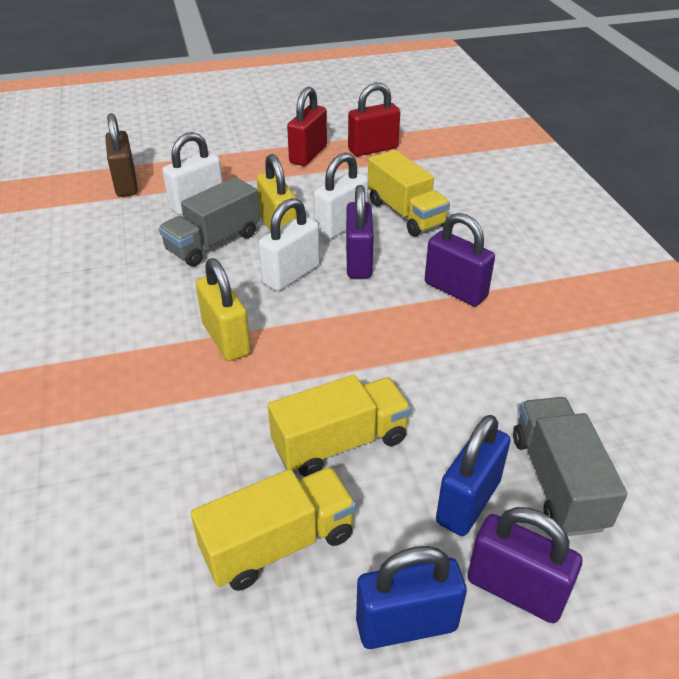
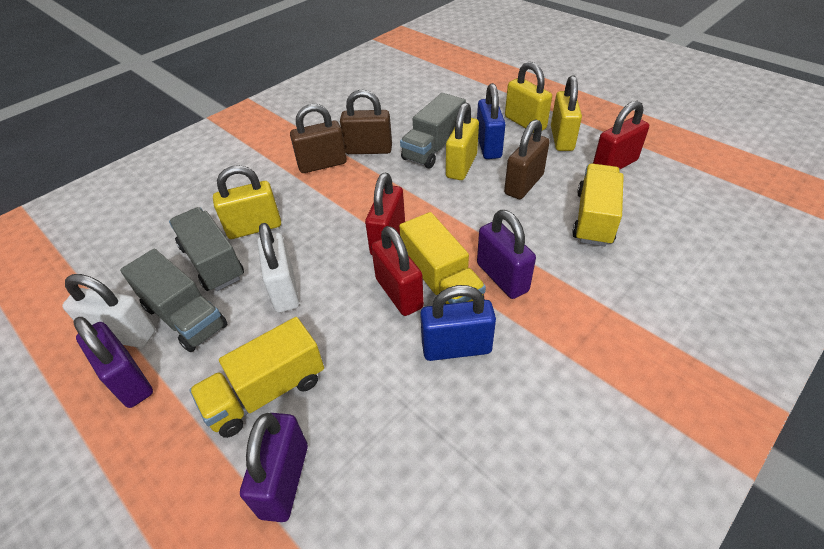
brown padlock: [105,113,138,197] = 1 -> [290,104,347,173] [340,89,392,154] [504,119,550,199] = 3
grey truck: [159,177,260,266] [513,397,628,536] = 2 -> [120,249,227,352] [169,207,244,291] [400,93,466,168] = 3
red padlock: [287,87,327,166] [348,83,400,156] = 2 -> [365,173,405,255] [371,226,424,316] [593,101,649,169] = 3
white padlock: [163,132,223,215] [259,198,320,291] [314,153,368,239] = 3 -> [62,274,155,348] [257,223,299,313] = 2
yellow padlock: [196,258,251,361] [256,154,297,232] = 2 -> [213,165,281,239] [446,102,479,180] [505,62,552,133] [551,75,582,151] = 4

